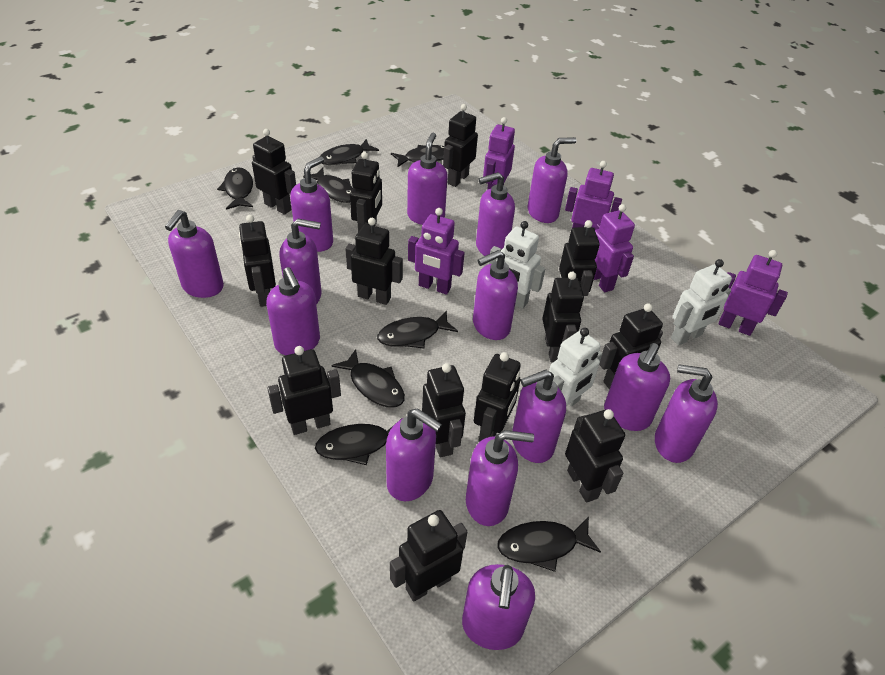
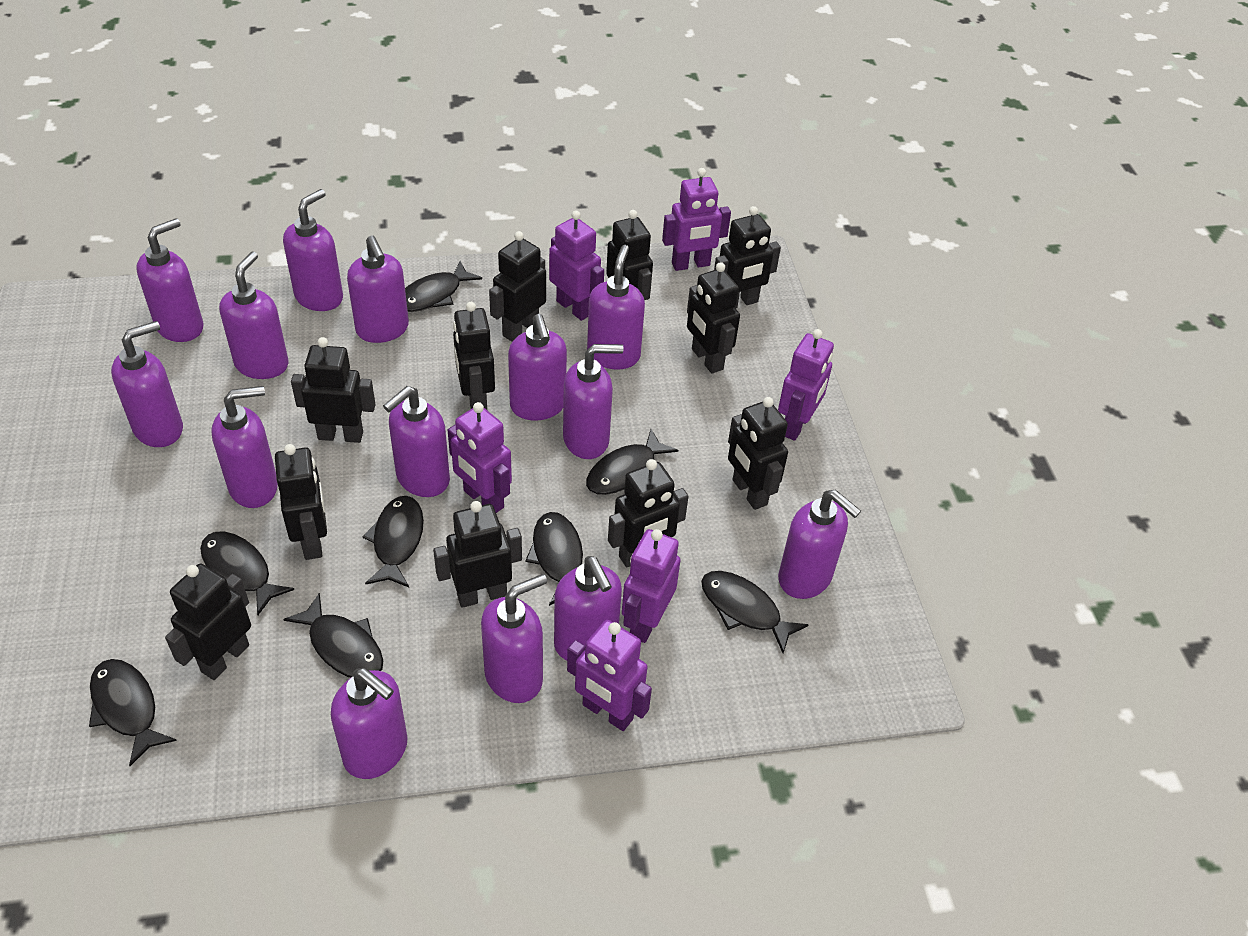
black robot: [239,215,276,307] [252,129,296,215] [267,346,341,435] [345,218,403,305] [350,152,382,232] [390,510,467,602] [422,363,466,457] [443,104,478,187] [474,352,521,441] [542,272,584,362] [559,220,600,296] [565,409,625,503] [599,303,663,390] = 13 -> [165,563,251,680] [275,444,327,560] [291,337,376,443] [433,501,522,608] [453,302,495,410] [489,231,546,342] [606,210,653,300] [608,459,689,567] [687,262,740,374] [714,206,781,308] [728,397,788,510] = 11
purple robot: [408,208,465,295] [483,117,515,190] [565,161,622,229] [594,204,635,292] [719,250,788,336] = 5 -> [448,402,512,513] [549,211,604,321] [567,620,652,731] [622,529,681,643] [662,168,731,271] [778,329,834,441] = 6
white robot: [489,221,545,309] [549,328,602,406] [671,259,732,345] = 3 -> none = 0

